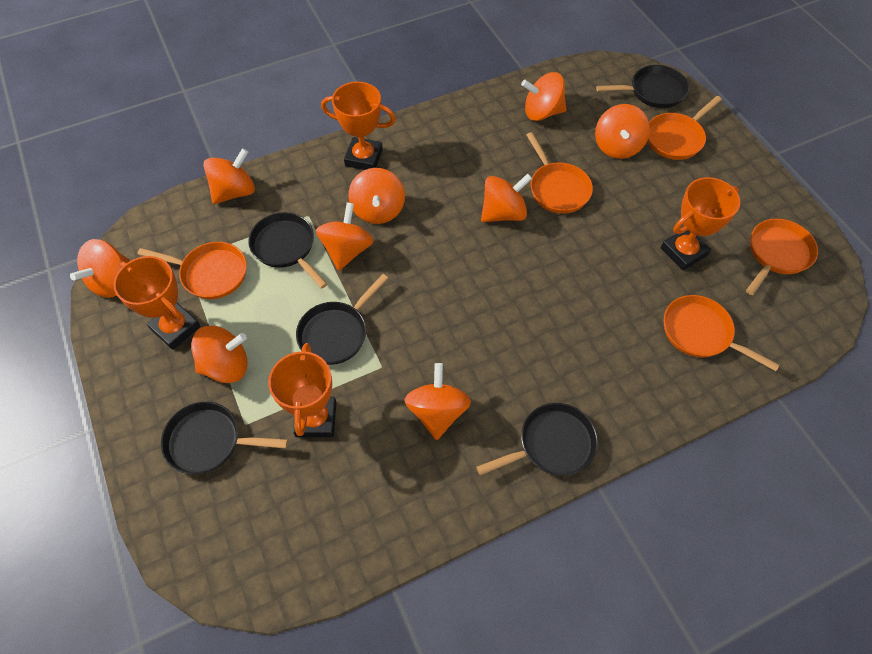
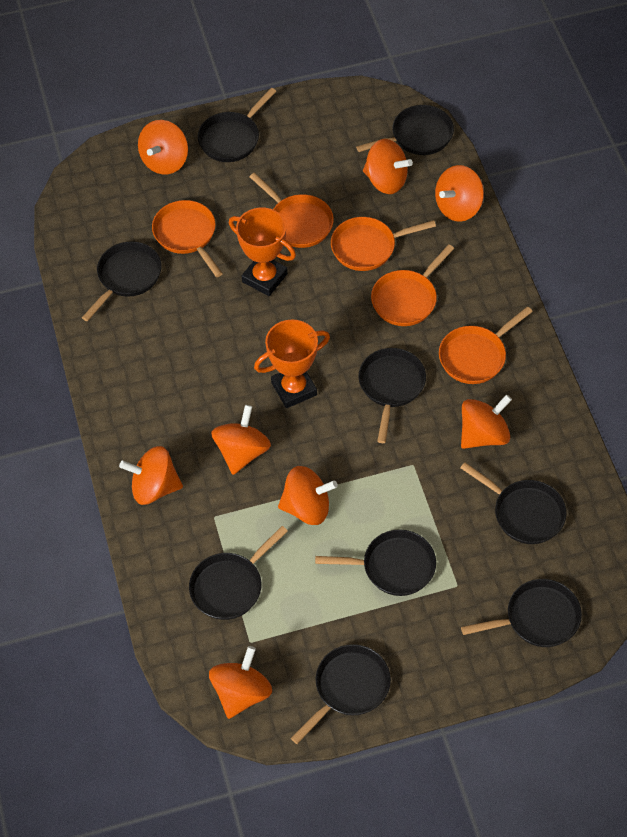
black pan: [161,402,288,474] [248,212,327,289] [296,274,389,365] [476,403,598,476] [596,65,689,108] = 5 -> [82,241,162,322] [189,526,288,620] [198,88,277,162] [291,644,391,744] [315,529,436,596] [356,105,454,155] [359,348,426,443] [460,462,566,544] [461,579,582,647] = 9
orange spinning top: [70,239,130,298] [191,326,248,383] [203,148,255,204] [316,202,374,271] [348,168,405,224] [404,363,471,440] [481,173,532,222] [521,72,566,121] [595,104,650,159] = 9 -> [119,446,183,505] [138,120,188,174] [209,646,272,719] [211,405,271,475] [278,466,338,525] [363,139,413,194] [435,165,484,222] [461,395,512,449] = 8
orange trophy: [113,256,201,350] [268,343,336,437] [321,82,396,170] [661,177,740,270] = 4 -> [229,208,296,296] [254,319,330,408] = 2

